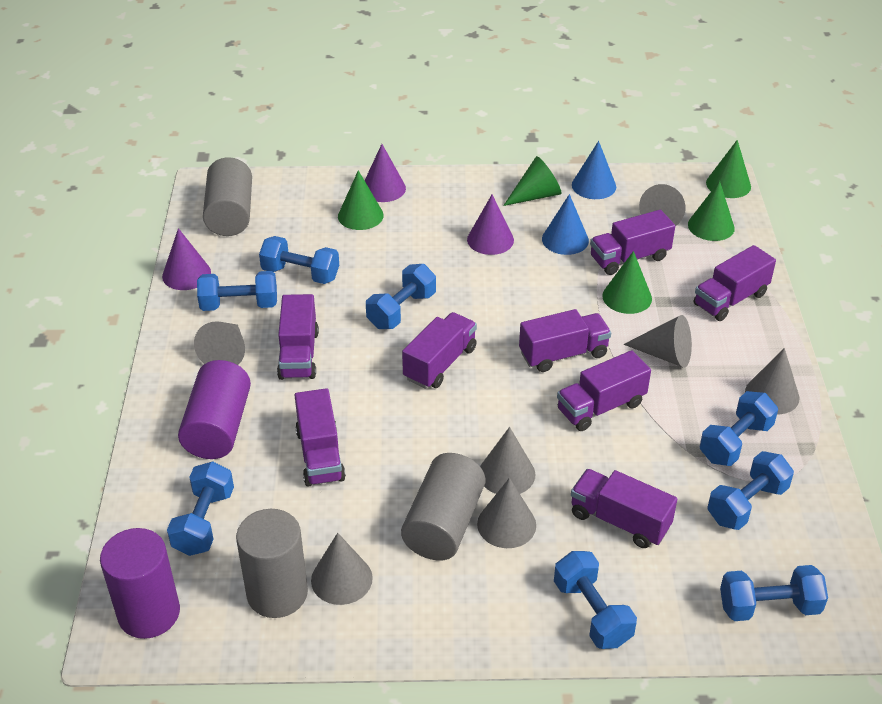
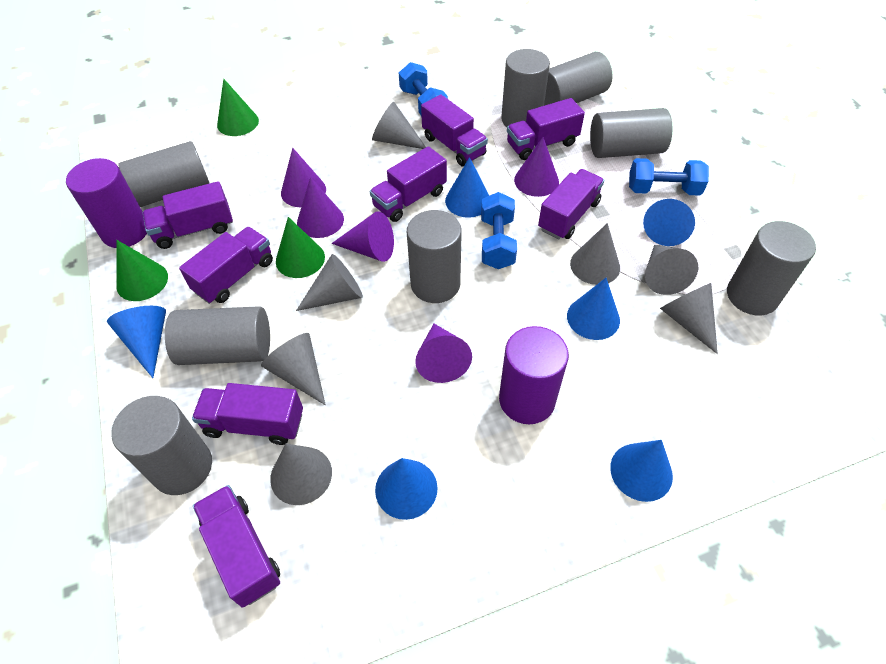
blue cone: [542,194,589,255] [572,141,616,199] = 2 -> [107,306,166,378] [375,458,438,520] [445,157,489,218] [567,278,620,340] [610,440,673,502] [643,199,695,246] = 6
blue dumbbell: [167,461,234,556] [197,271,277,311] [259,236,339,284] [366,264,436,329] [554,551,637,649] [700,391,778,466] [708,451,794,530] [720,565,828,621] = 8 -> [399,62,448,116] [481,192,517,269] [629,158,709,196] = 3
green cone: [338,170,384,230] [503,156,562,206] [602,251,652,314] [688,181,735,241] [706,140,751,198] = 5 -> [116,240,168,301] [217,79,259,136] [276,217,325,278] = 3
grey cylinder: [203,157,252,236] [236,509,308,618] [401,453,485,561] = 3 -> [111,396,212,495] [119,141,210,207] [165,306,270,365] [407,210,462,303] [501,49,550,127] [544,52,613,106] [590,108,672,158] [727,221,816,316] = 8
purple cone: [162,228,211,290] [365,144,406,202] [467,195,514,255] = 3 -> [281,148,326,207] [297,177,344,238] [331,211,394,262] [415,324,472,383] [514,137,559,197] = 5

